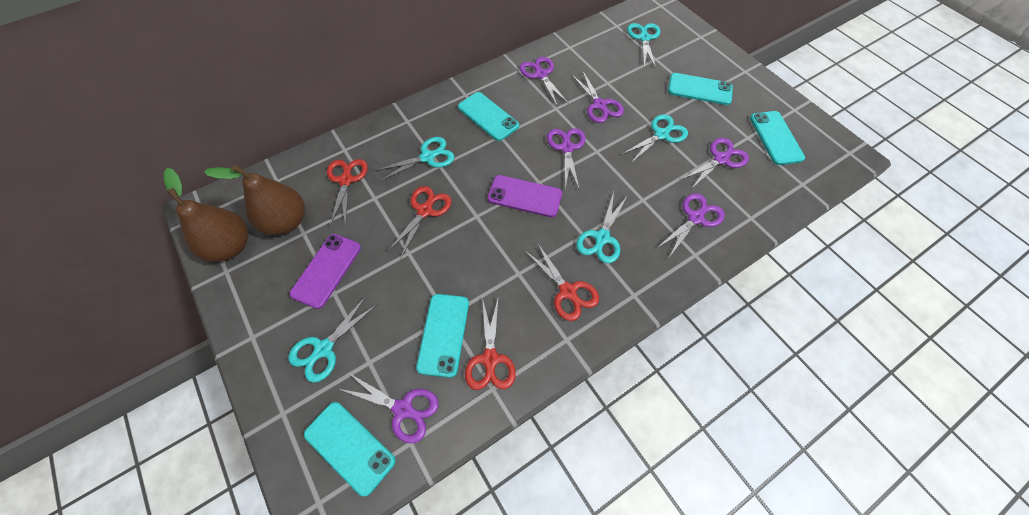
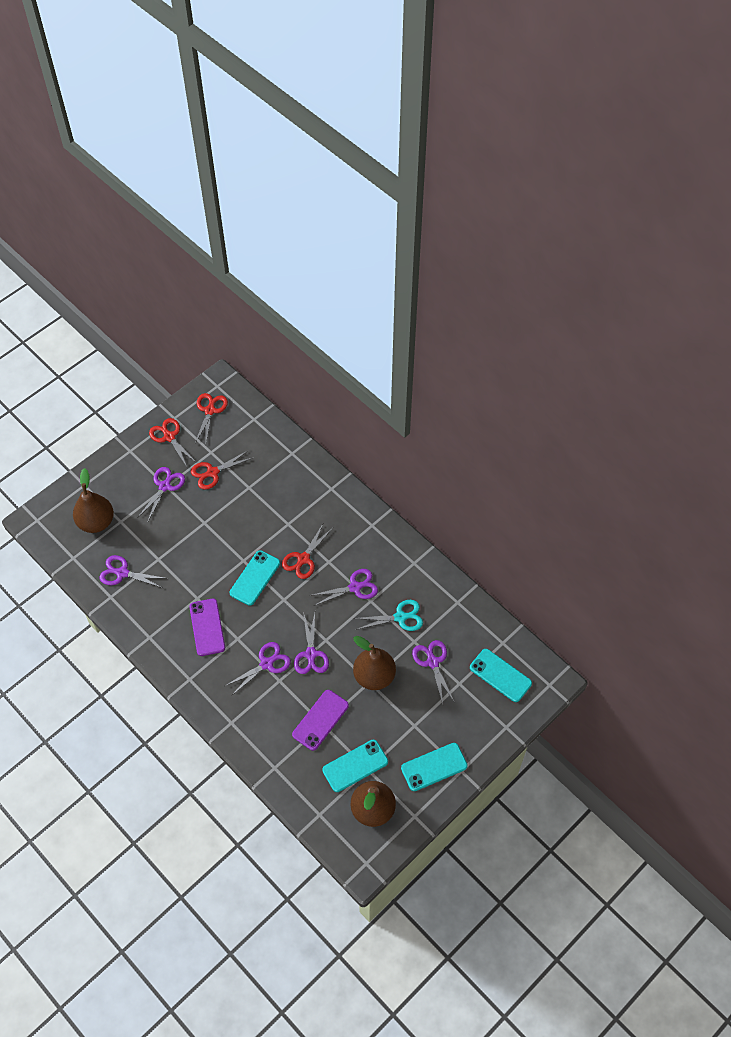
brown pear: [164,168,248,262] [204,165,305,235] = 2 -> [73,468,114,533] [351,781,396,827] [353,636,396,690] = 3
turquoise phone: [304,402,396,496] [416,294,469,378] [458,92,519,141] [668,73,733,105] [750,111,805,165] = 5 -> [230,550,280,606] [322,740,388,792] [401,743,468,791] [470,649,532,702] = 4
turquoise scissors: [288,295,378,383] [374,137,454,182] [576,192,628,263] [621,114,688,164] [627,23,660,68] = 5 -> [354,600,423,631] = 1

